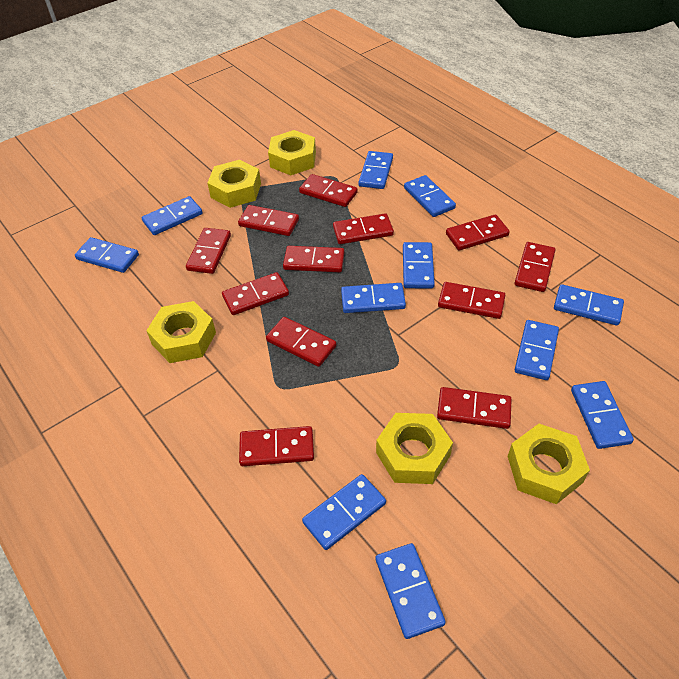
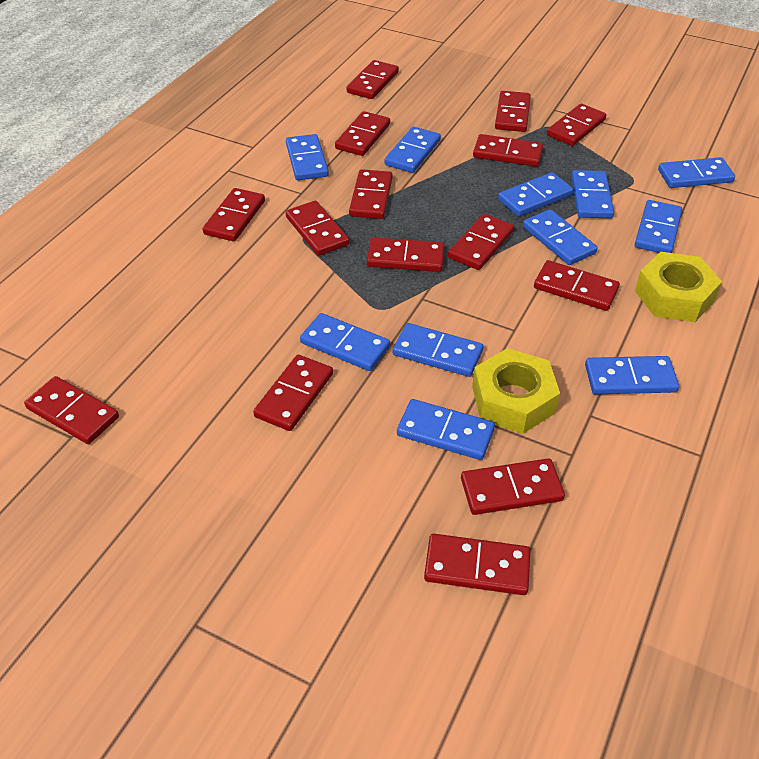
red domino: [186,228,231,274] [222,272,289,315] [238,205,299,236] [239,426,314,466] [266,317,336,367] [283,246,344,272] [299,174,358,207] [333,213,394,244] [437,387,512,429] [438,282,505,319] [446,214,510,251] [515,242,555,292] = 12 -> [24,376,119,444] [203,188,265,241] [253,355,333,431] [286,201,349,256] [335,111,390,156] [347,60,399,99] [349,169,393,219] [367,237,445,272] [424,534,530,595] [448,214,514,270] [461,458,565,515] [473,134,543,167] [495,91,531,132] [534,260,620,311] [547,104,606,146] = 15
yellow nut: [146,301,216,363] [207,160,261,208] [268,130,316,175] [376,413,453,484] [508,424,590,504] = 5 -> [472,348,560,434] [635,252,722,322] = 2

